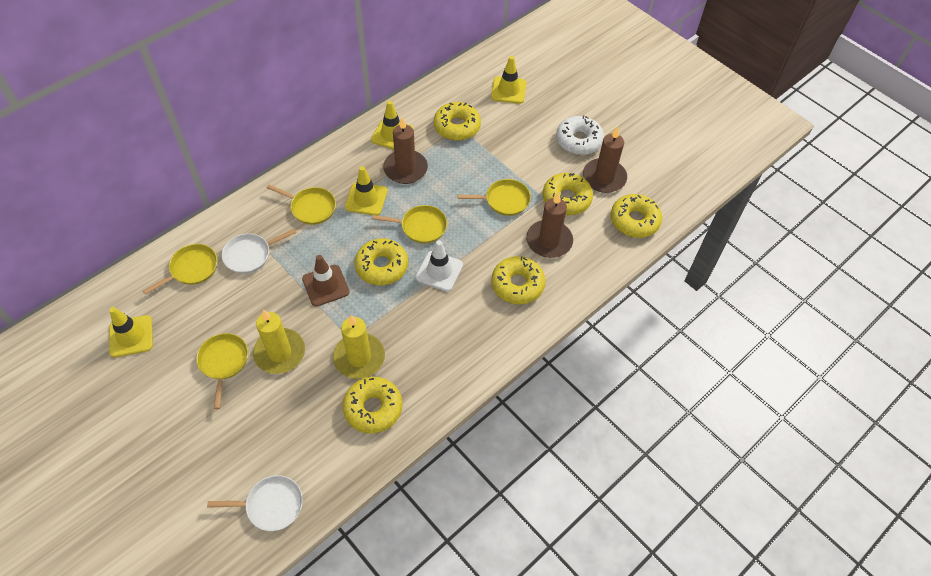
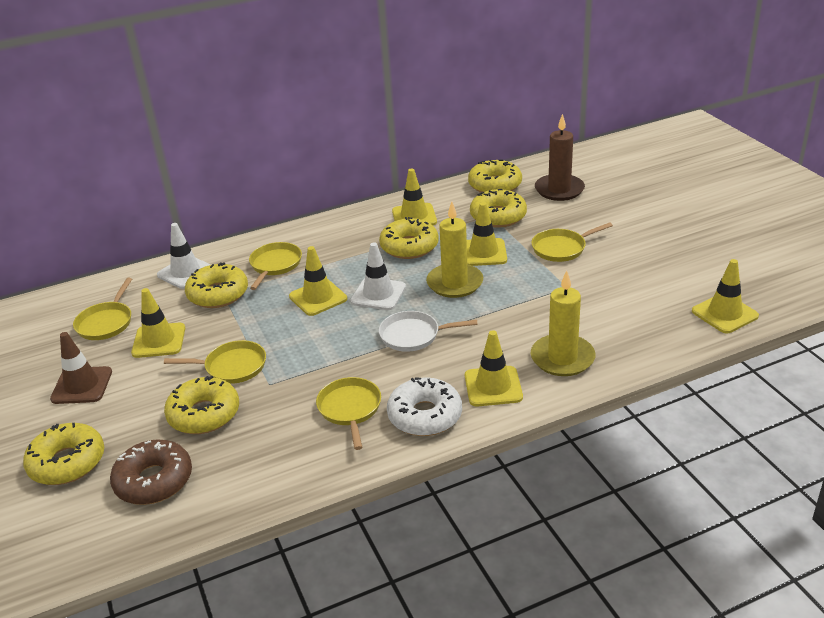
brown candle: [383,117,428,184] [526,192,573,258] [583,126,627,193] = 3 -> [535,114,585,201] = 1
brown donut: none = 0 -> [110,440,192,505] = 1
white pan: [207,475,303,531] [222,228,297,274] = 2 -> [379,311,478,352] = 1
white traffic cone: [416,240,463,292] = 1 -> [157,223,211,289] [350,243,406,310] = 2
yellow traffic cone: [109,307,153,357] [345,166,388,216] [371,101,414,150] [491,56,527,104] = 4 -> [131,288,185,358] [289,246,347,316] [392,169,437,225] [465,330,523,406] [467,202,507,266] [692,259,759,333] = 6

